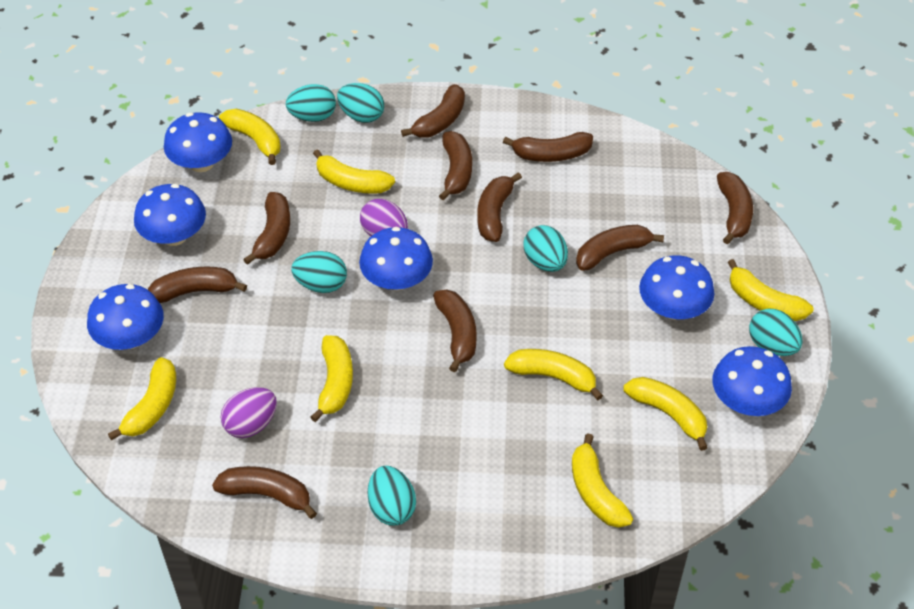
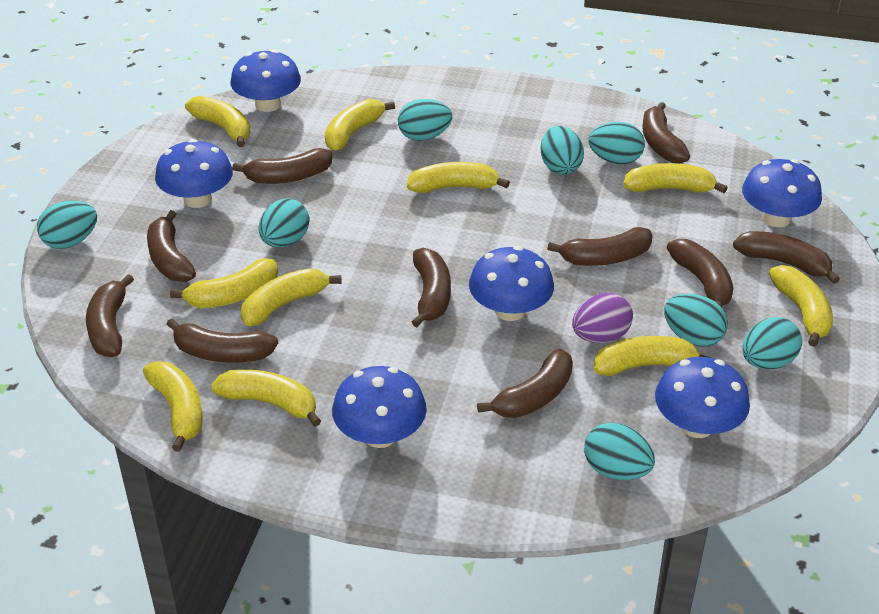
purple egg: [221,387,277,438] [360,199,408,236] = 2 -> [572,293,633,343] = 1
turquoise egg: [286,84,336,122] [291,251,347,293] [337,83,384,123] [368,466,416,526] [524,225,568,272] [749,309,803,356] = 6 -> [37,201,97,249] [259,198,309,247] [398,99,452,141] [541,126,584,175] [584,423,655,480] [589,122,645,165] [664,294,728,347] [743,317,802,369] = 8
yellow banana: [108,357,176,440] [219,109,281,165] [310,335,353,422] [313,149,395,194] [504,349,603,400] [572,433,633,528] [623,377,708,451] [728,259,813,321] = 8 -> [143,361,203,452] [170,258,278,308] [185,96,250,147] [211,369,321,427] [241,268,341,326] [325,99,395,151] [407,162,510,193] [594,336,711,376] [623,163,728,193] [769,265,833,347] = 10

